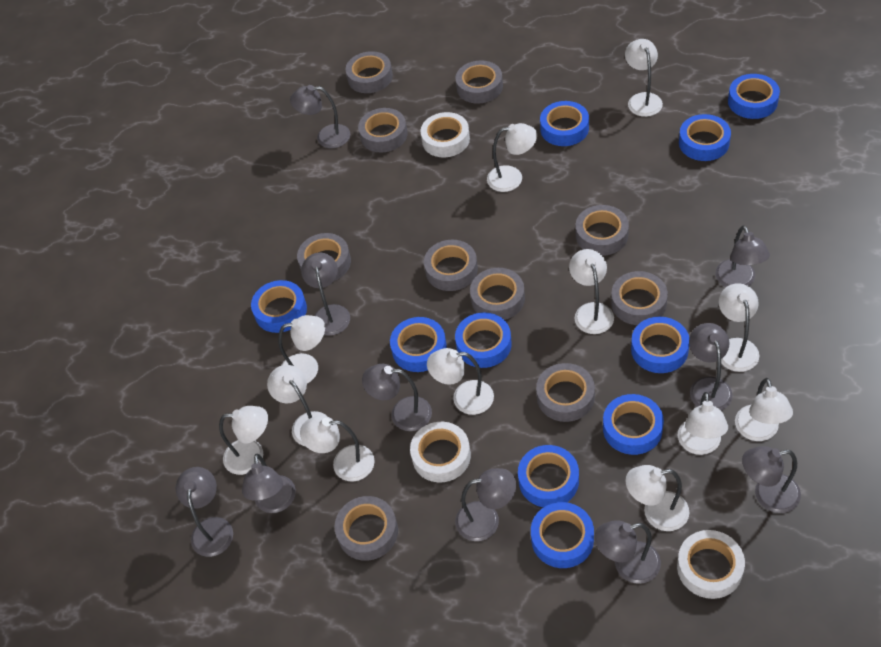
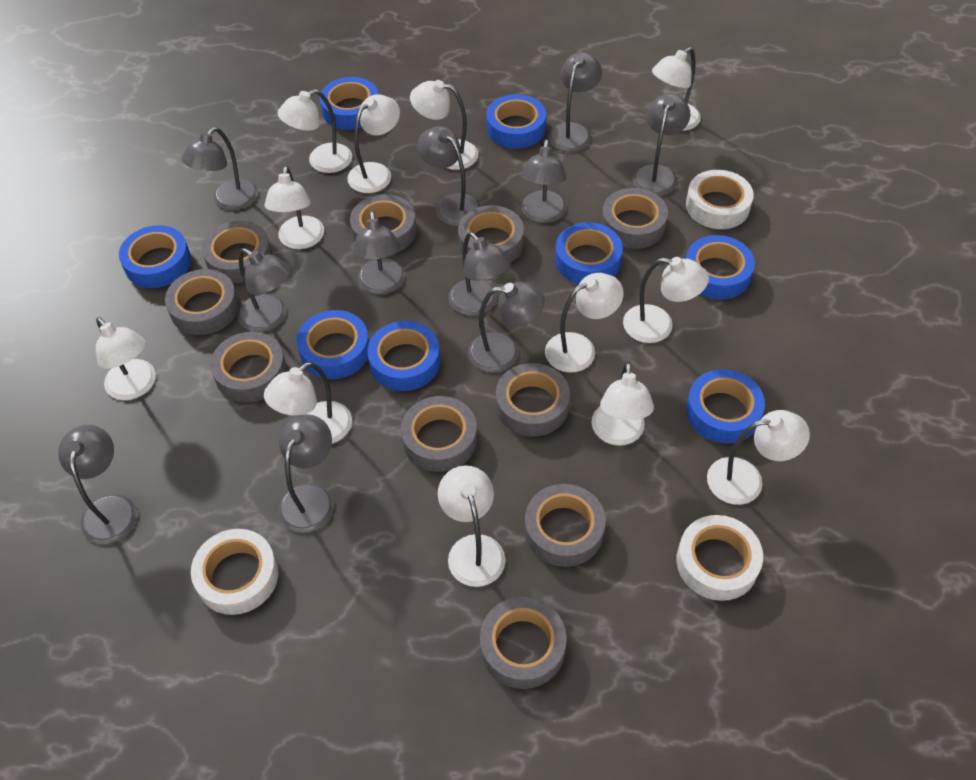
blue tape: [251,280,307,333] [390,317,447,372] [455,312,512,368] [518,445,579,507] [531,502,594,568] [540,101,589,146] [603,394,664,455] [631,317,689,373] [679,114,731,161] [728,74,780,119] = 10 -> [119,225,191,288] [296,310,369,379] [320,77,379,130] [367,321,440,391] [486,94,546,149] [555,222,623,284] [686,235,755,300] [686,369,765,444] = 8
grey lamp: [176,467,233,557] [242,454,296,513] [290,85,350,148] [301,252,350,336] [362,364,432,431] [455,468,516,541] [595,520,661,584] [689,323,733,411] [715,225,770,287] [742,446,801,513] = 10 -> [58,425,137,544] [182,127,258,210] [237,248,291,332] [278,414,334,533] [353,210,405,294] [417,126,481,226] [449,232,510,316] [468,282,545,373] [521,139,566,223] [548,52,602,152] [633,94,690,196] = 11

